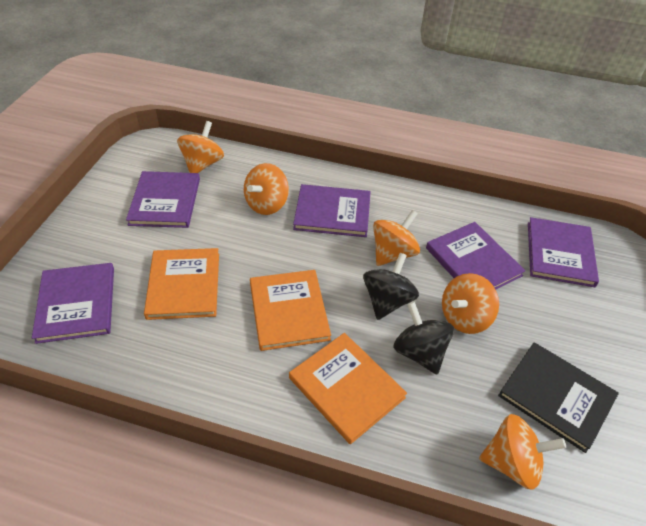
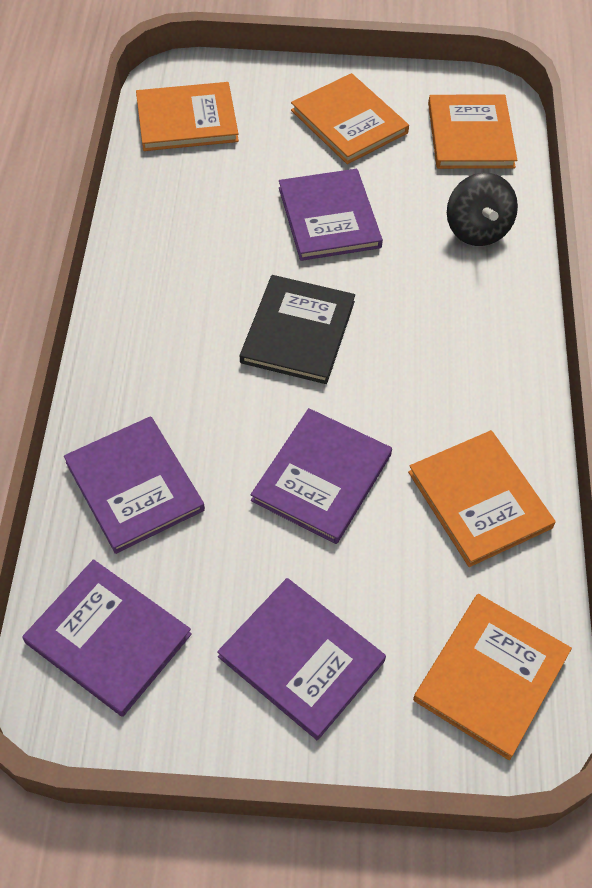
black spinning top: [363,253,419,320] [393,302,454,374] = 2 -> [447,173,518,246] = 1
orange book: [144,248,219,320] [250,270,331,351] [289,333,407,444] = 3 -> [136,82,239,151] [291,73,409,164] [408,430,556,567] [413,594,572,760] [428,95,517,169] = 5
orange spinning top: [177,121,224,173] [244,163,289,215] [373,210,420,266] [442,273,499,334] [479,414,566,490] = 5 -> none = 0

